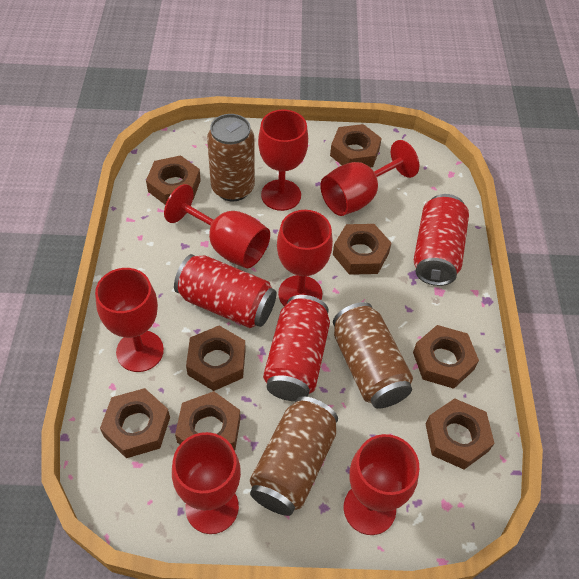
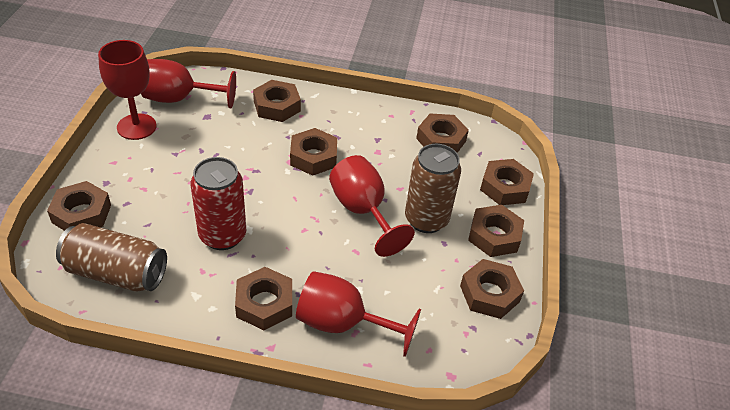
brown can: [207,114,255,201] [250,396,338,516] [333,302,413,409] = 3 -> [56,223,167,292] [405,144,461,233] = 2
red can: [174,254,277,328] [263,295,330,401] [414,194,469,286] = 3 -> [191,157,246,250] = 1
red goblet: [95,268,164,372] [164,184,270,268] [172,432,241,534] [258,109,308,211] [277,210,333,306] [320,140,419,216] [344,434,419,535] = 7 -> [98,40,157,140] [141,59,236,108] [296,271,421,357] [329,155,415,257] = 4

